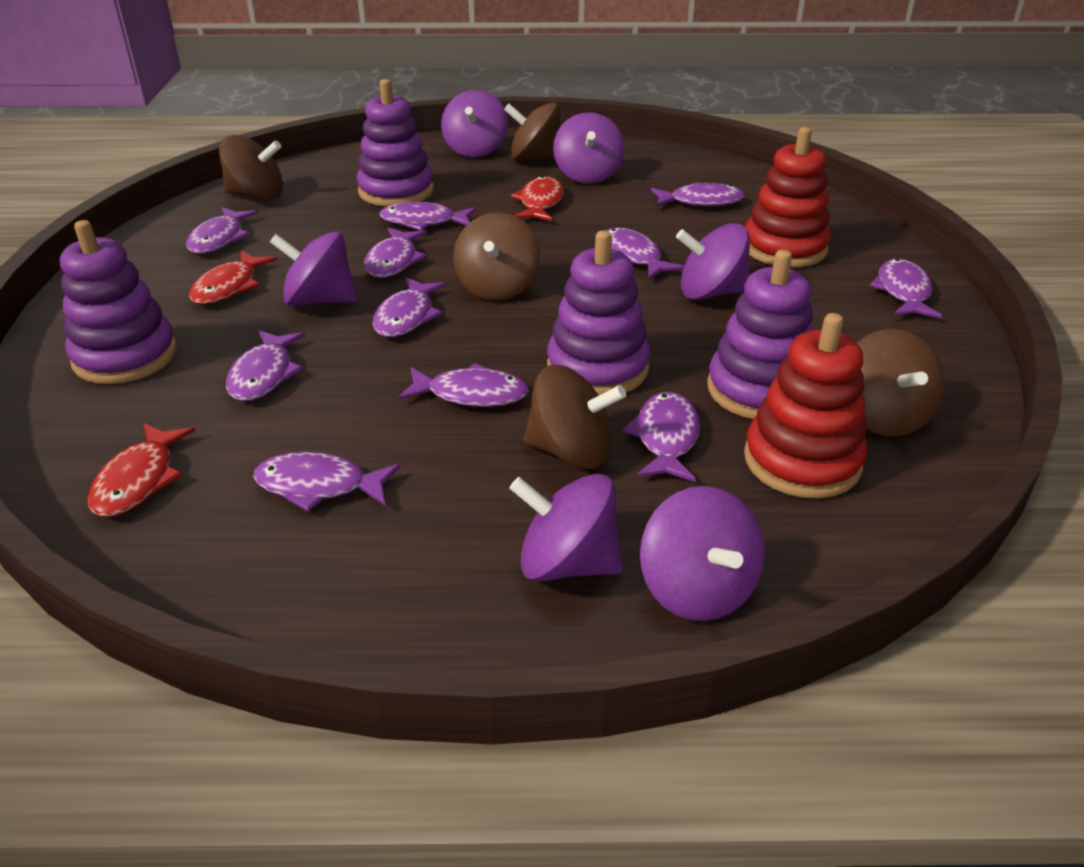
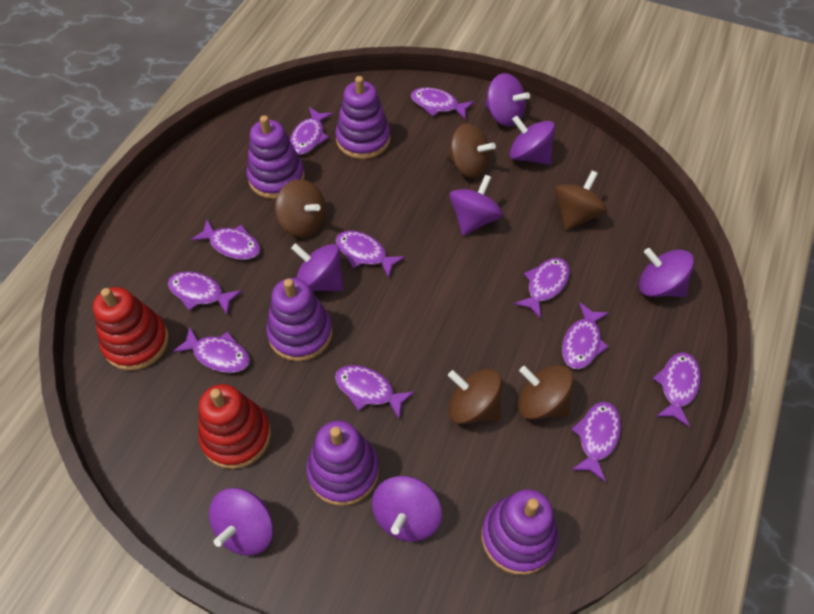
purple spinning top: [270,232,357,306] [441,90,508,157] [509,474,623,582] [553,112,625,184] [640,486,765,621] [676,223,750,300] = 6 -> [209,488,273,556] [291,243,343,291] [372,476,442,542] [449,174,503,236] [485,73,530,127] [509,116,555,165] [639,248,694,297] = 7
purple stacking toy: [60,220,177,384] [357,79,434,207] [547,230,650,395] [707,250,814,419] = 4 -> [247,115,305,199] [266,278,332,361] [306,421,379,506] [335,76,390,159] [482,489,558,575] = 5
red fish: [88,423,196,517] [189,250,277,305] [511,176,564,221] = 3 -> none = 0

